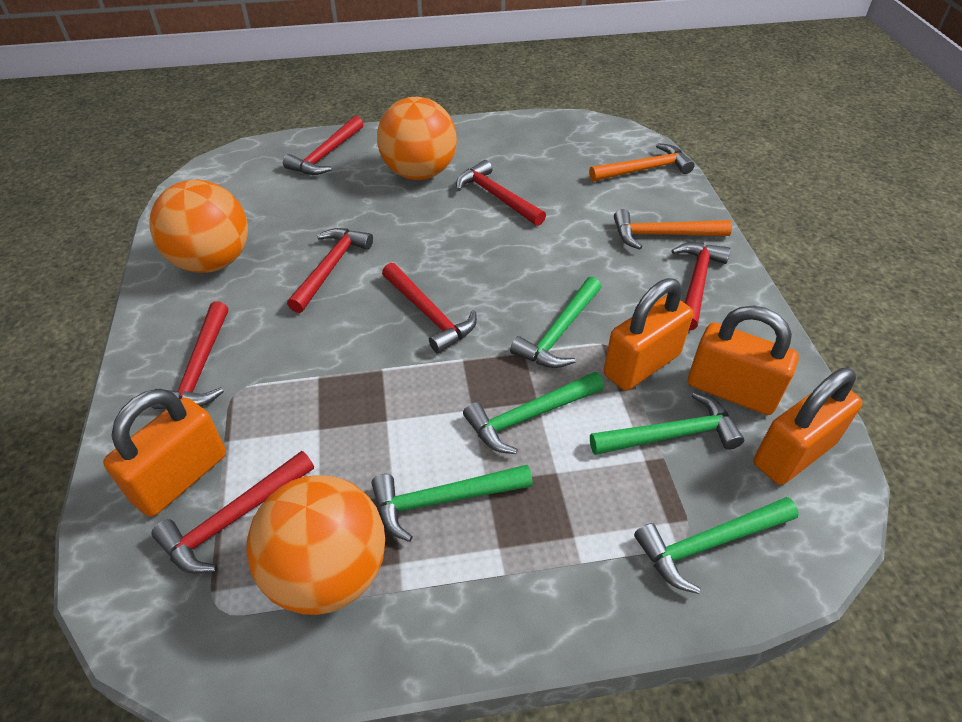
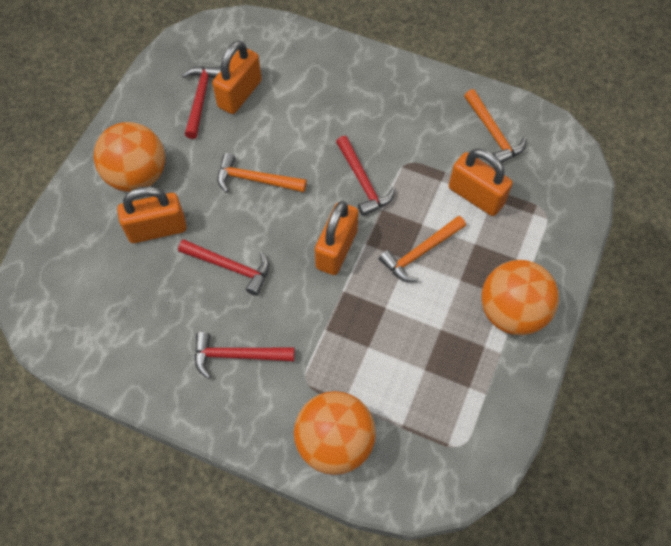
green hammer: [371,465,533,542] [463,372,604,454] [510,277,601,368] [590,392,744,455] [634,497,799,594] = 5 -> none = 0
orange hammer: [589,143,695,181] [614,209,732,250] = 2 -> [217,153,307,193] [379,216,466,282] [464,89,526,163] = 3
red hammer: [151,301,228,409] [152,451,314,574] [283,116,364,175] [287,228,373,313] [382,263,477,354] [456,160,546,226] [671,242,731,331] = 7 -> [178,239,269,296] [182,66,221,139] [195,332,295,379] [336,136,395,216] = 4

